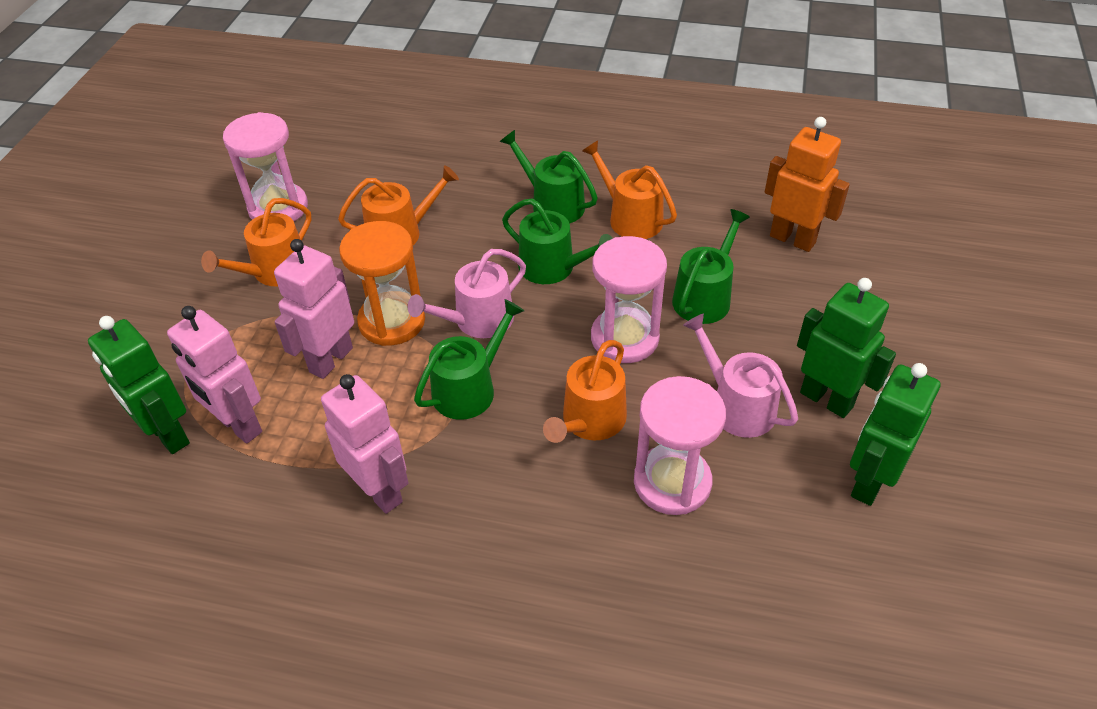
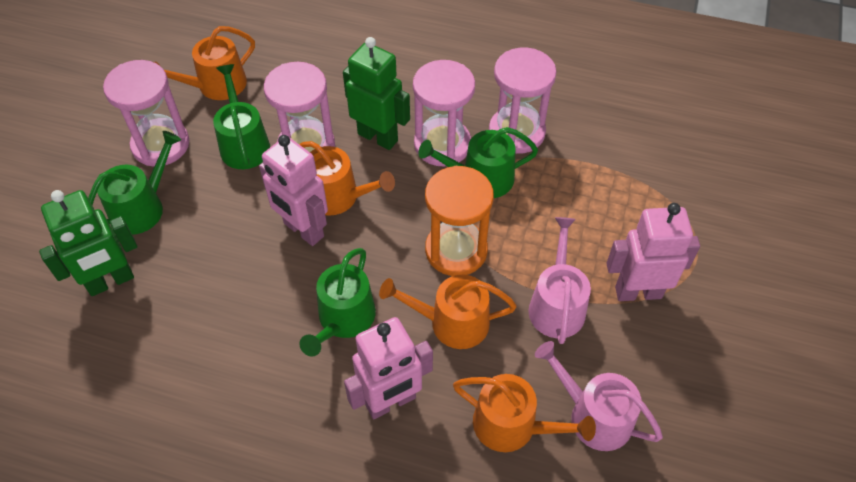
green robot: [88,316,190,454] [797,278,896,418] [850,363,941,506] = 3 -> [39,190,137,296] [343,37,410,150] = 2
orange robot: [765,117,850,252] = 1 -> none = 0
pink hourglass: [223,112,308,221] [591,236,667,363] [634,376,726,515] = 3 -> [103,60,189,167] [264,62,335,152] [413,60,475,167] [489,47,556,154] = 4

